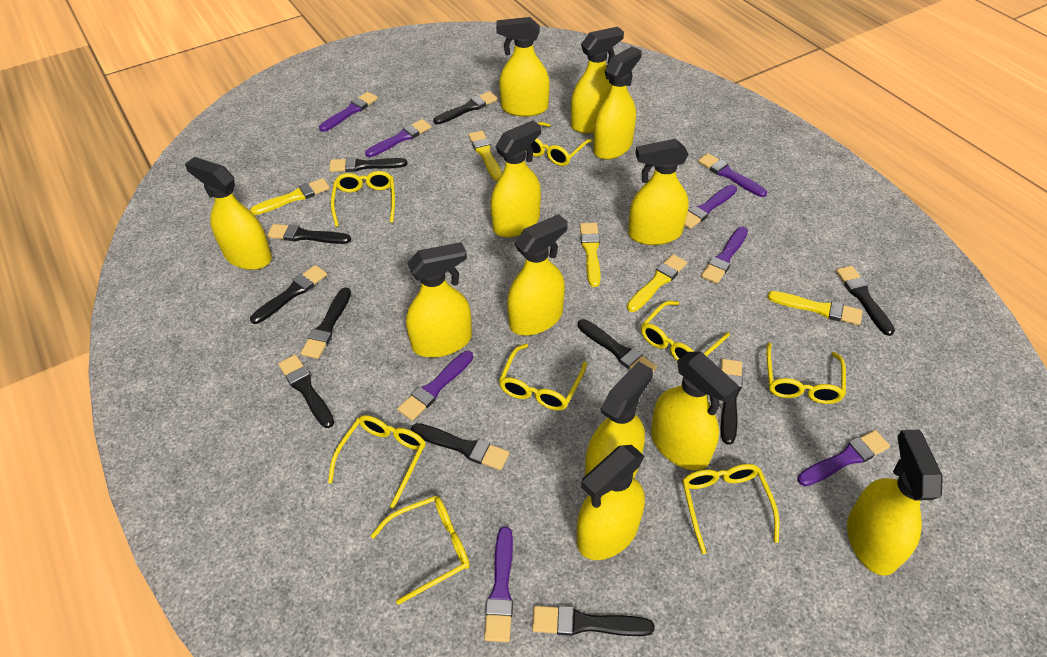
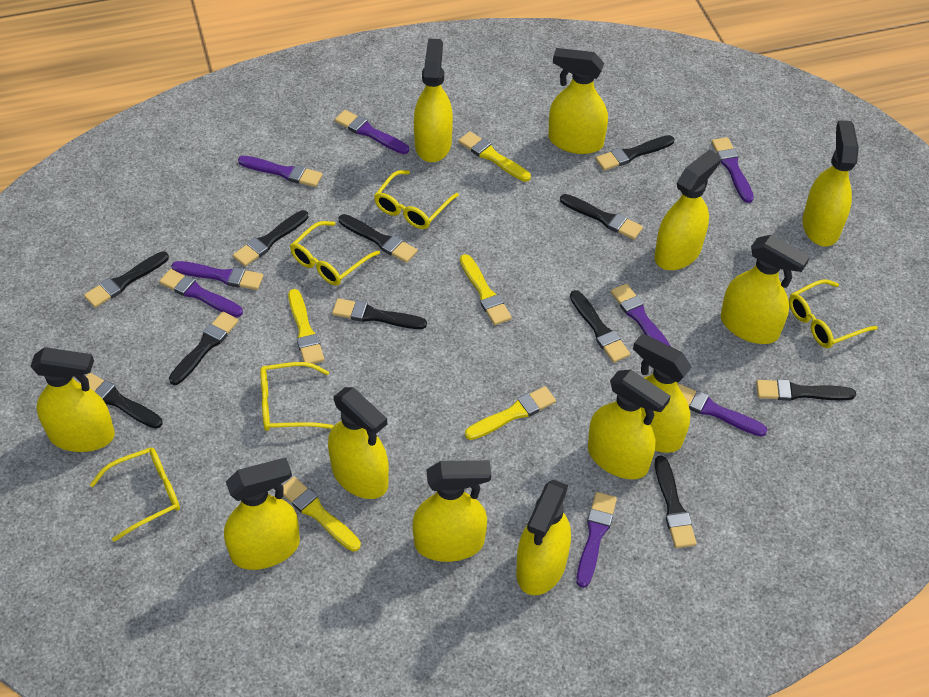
yellow glasses: [328,415,426,508] [331,171,395,227] [371,496,470,605] [499,344,587,411] [526,122,593,166] [641,301,730,361] [682,464,779,554] [766,343,846,404] = 8 -> [90,447,180,542] [260,362,333,431] [290,221,380,286] [374,170,459,229] [789,279,878,348] = 5

